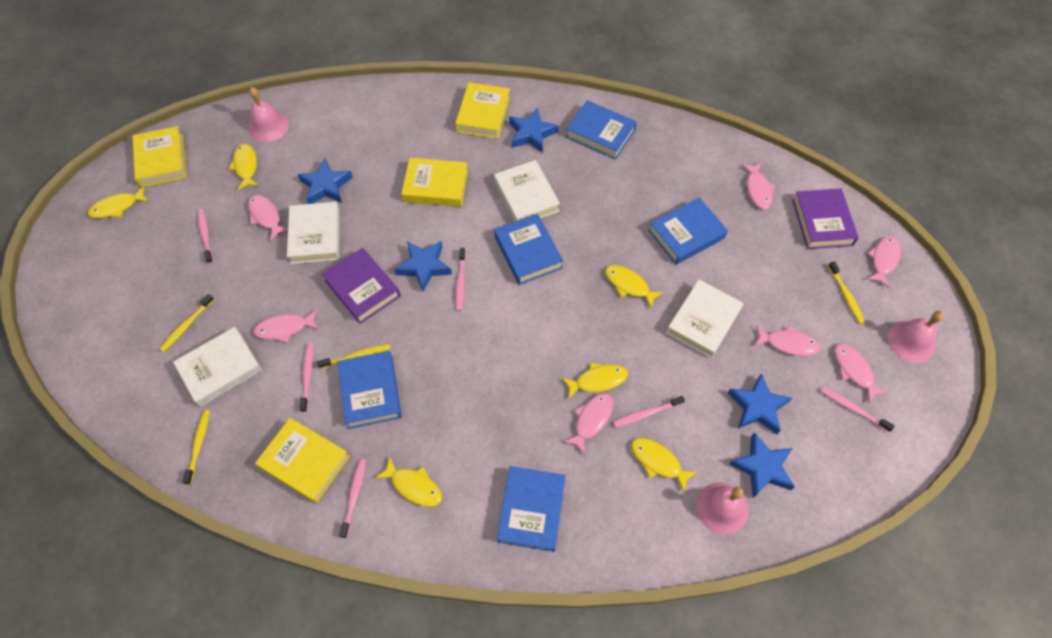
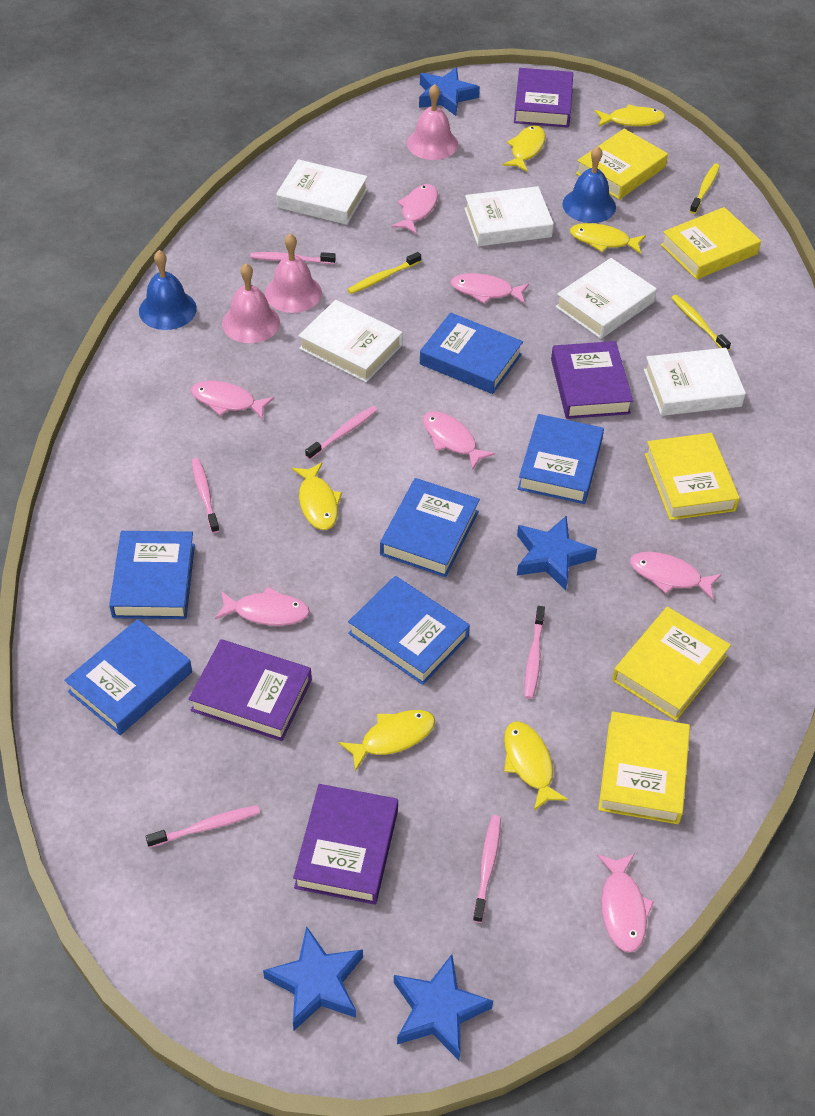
blue bell: none = 0 -> [139,250,197,330] [562,146,616,223] = 2
blue book: [338,351,402,429] [494,214,563,285] [497,466,565,552] [566,100,637,160] [648,198,728,265] = 5 -> [64,619,192,735] [109,531,195,619] [348,576,470,685] [380,478,480,577] [420,312,523,394] [518,414,604,504] = 6
blue star: [298,158,353,204] [394,241,452,291] [509,108,559,153] [727,373,792,434] [729,432,795,498] = 5 -> [263,926,363,1031] [394,954,493,1060] [419,67,480,116] [517,515,597,591] = 4
purple book: [322,248,401,324] [792,188,859,249] = 2 -> [189,639,312,741] [293,784,398,905] [514,68,573,128] [551,341,633,419] = 4
white book: [173,327,262,407] [287,202,340,264] [494,160,560,222] [666,280,743,358] = 4 -> [276,159,368,225] [298,300,403,382] [464,186,554,246] [555,258,657,339] [644,348,746,416] = 5
yellow book: [132,126,187,188] [255,418,350,503] [401,158,468,207] [455,82,510,139] = 4 -> [576,129,668,200] [598,711,690,824] [612,607,731,721] [645,433,740,520] [661,207,761,280] = 5
yellow toothbrush: [160,294,214,352] [182,410,210,485] [317,344,390,369] [828,261,865,324] = 4 -> [347,252,421,294] [671,295,731,350] [690,164,720,214] = 3

